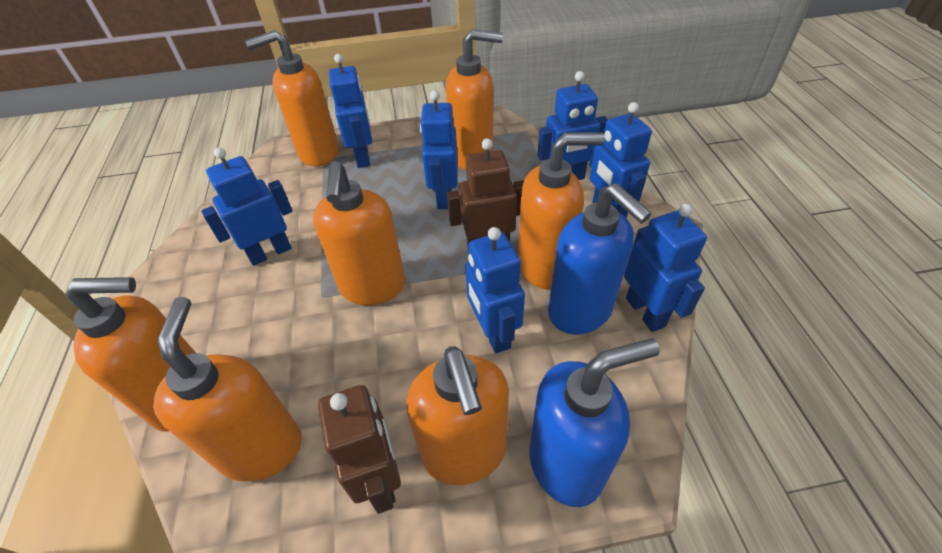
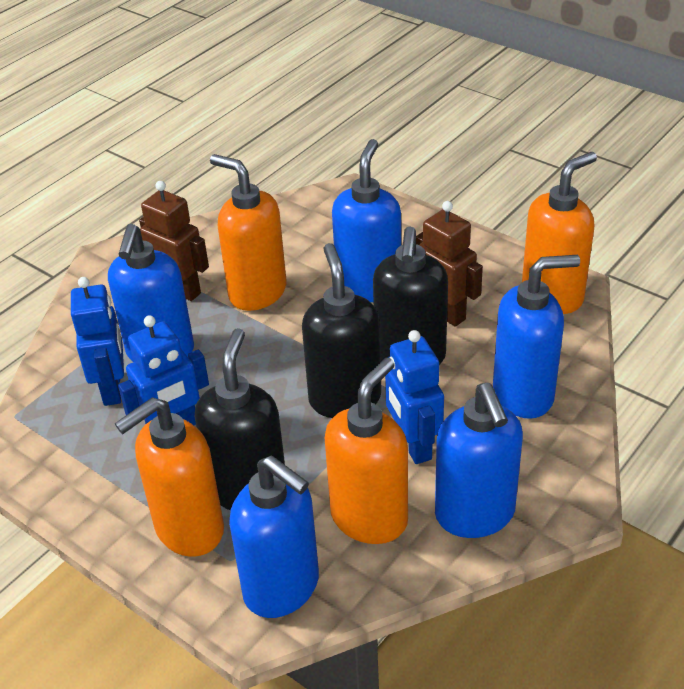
black soap dispenser: none = 0 -> [195,328,285,510] [302,243,381,418] [373,227,448,365] = 3
blue robot: [201,147,293,266] [329,54,372,168] [420,90,458,209] [465,227,525,353] [537,71,608,180] [589,102,652,218] [624,204,707,332] = 7 -> [71,277,124,406] [118,315,209,425] [385,330,444,464] = 3
blue soap dispenser: [529,339,660,507] [548,183,651,334] = 2 -> [108,224,194,362] [229,456,319,618] [332,139,401,302] [435,383,523,538] [493,255,580,419] = 5
orange soap dispenser: [66,277,196,432] [153,297,302,482] [245,30,339,166] [313,161,405,305] [406,347,509,485] [446,29,503,170] [518,133,605,289] = 7 -> [115,397,224,557] [210,154,286,311] [325,358,408,544] [522,152,597,314] = 4

